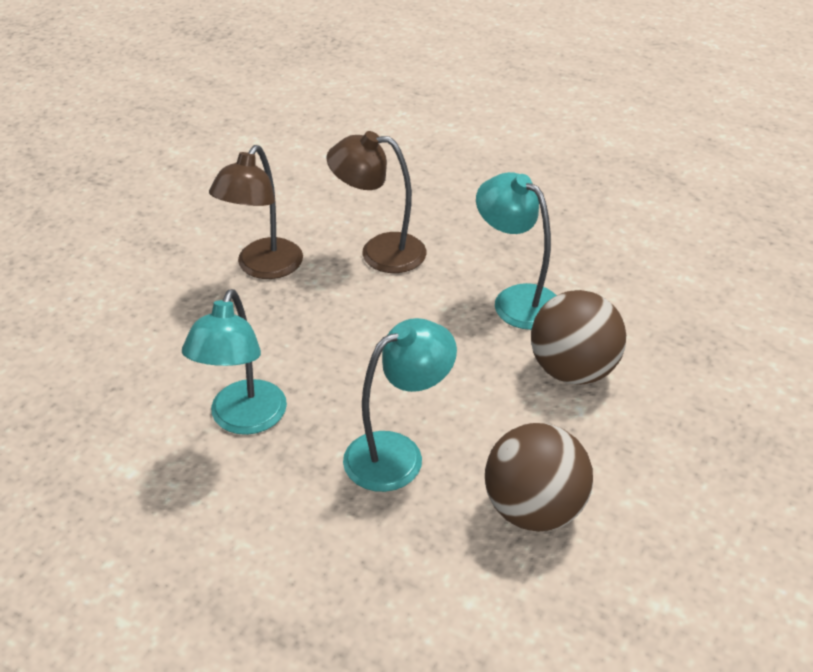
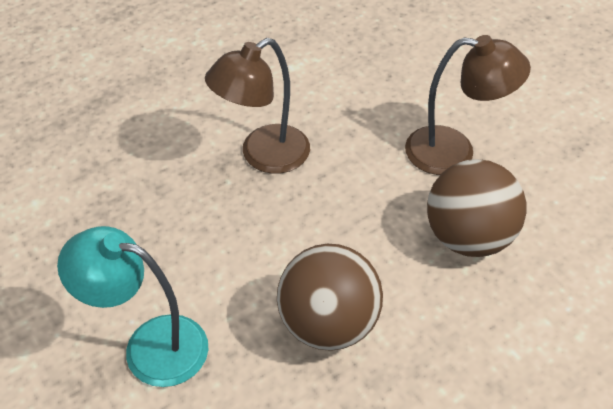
turquoise lamp: [182,289,287,435] [343,318,457,492] [476,172,557,330] = 3 -> [57,226,209,387] = 1

